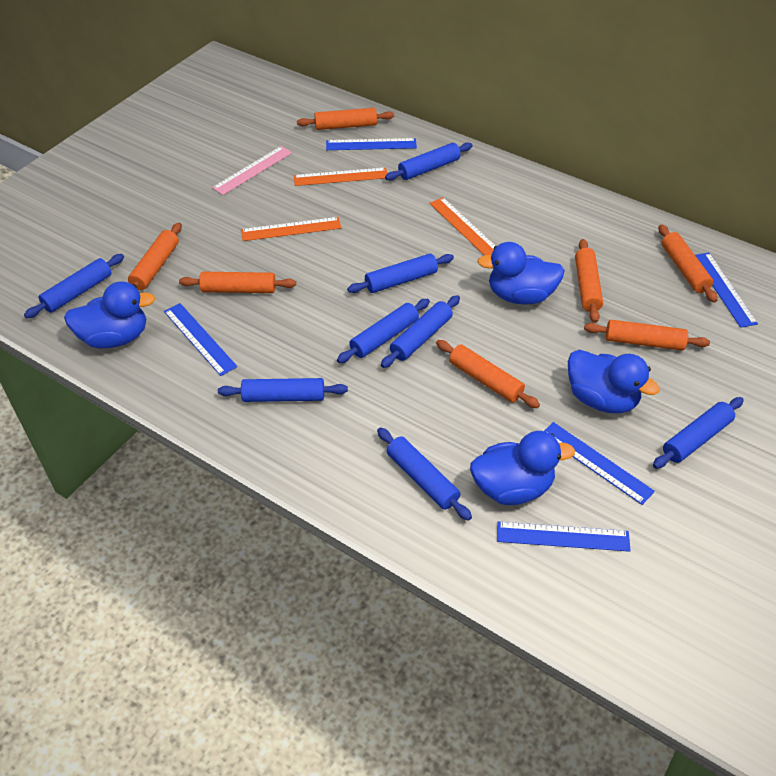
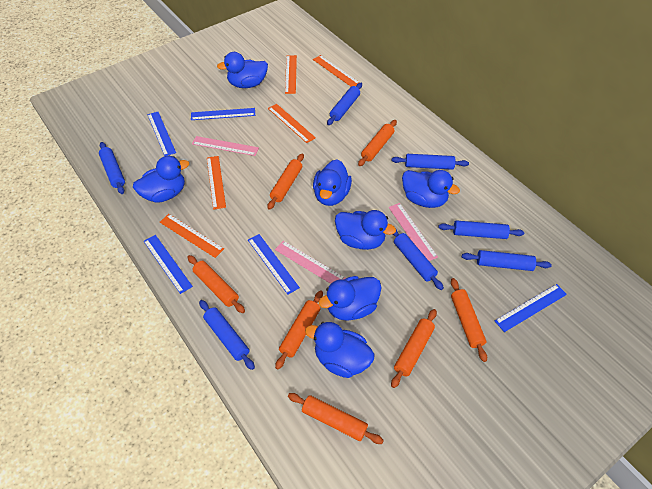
blue duck: [64,282,155,348] [470,431,575,505] [477,242,565,305] [568,350,660,413] = 4 -> [133,156,189,202] [217,52,268,88] [305,322,375,378] [313,159,352,206] [318,276,382,321] [335,210,396,250] [402,170,460,208] = 7
blue rolling pin: [24,254,124,318] [218,378,348,402] [337,299,430,363] [347,254,454,293] [377,427,472,521] [381,295,460,368] [385,142,473,181] [653,397,744,469] = 8 -> [99,142,125,194] [199,300,255,370] [327,83,362,125] [392,154,469,170] [393,229,444,290] [438,220,524,239] [462,250,552,271] = 7
orange ruler: [241,217,341,241] [294,168,387,186] [429,197,496,255] = 3 -> [160,214,224,258] [207,156,226,210] [268,104,316,143] [285,55,297,94] [313,55,360,86] = 5
pink ruler: [212,146,292,195] = 1 -> [192,136,259,156] [275,241,346,284] [389,203,438,261] = 3

